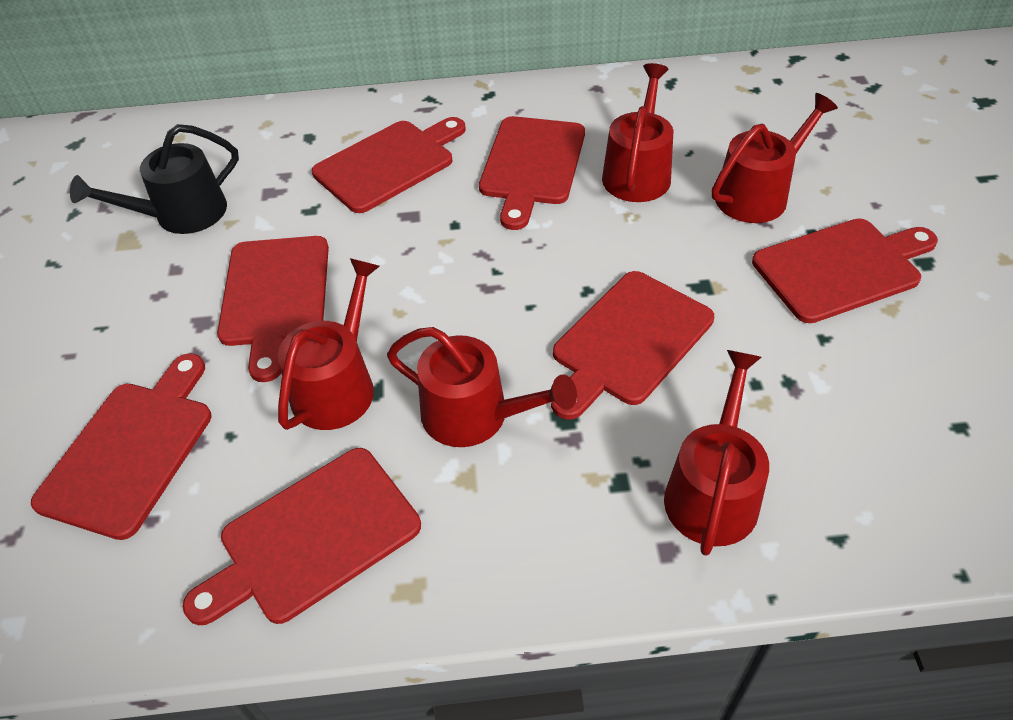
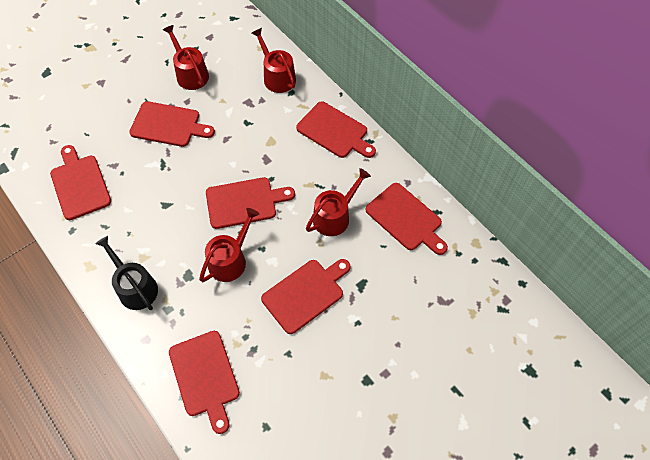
red watering can: [278,258,380,430] [387,327,577,447] [602,63,673,202] [664,350,769,556] [712,93,838,223] = 5 -> [163,25,209,90] [199,208,259,282] [252,28,296,93] [306,168,371,236] = 4

